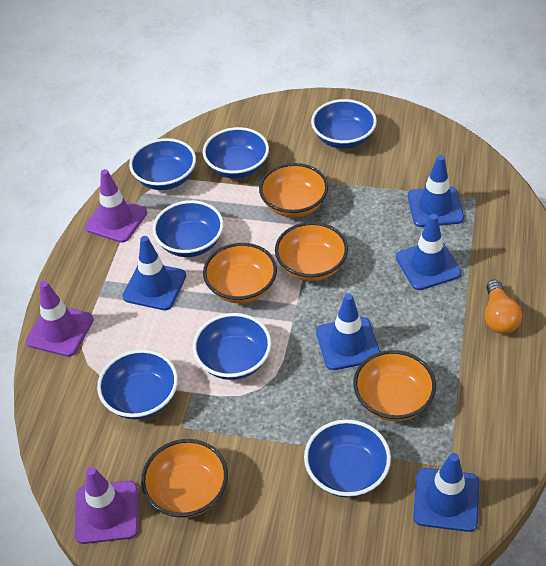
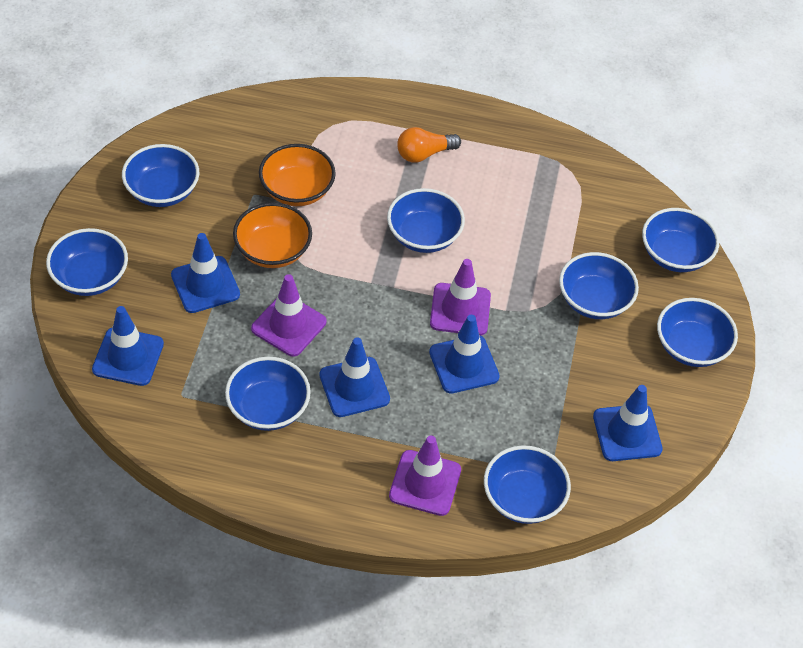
blue bowl: [97,349,178,419] [129,138,196,190] [153,200,224,257] [193,313,271,380] [203,127,269,178] [304,419,391,497] [311,99,377,149] = 7 -> [46,228,128,296] [122,144,199,207] [225,357,311,431] [387,188,465,253] [484,445,571,524] [559,252,639,319] [642,208,719,272] [657,298,738,367] = 8
orange bowl: [141,439,228,518] [203,243,277,303] [259,163,328,217] [275,222,348,281] [353,350,436,421] = 5 -> [233,202,312,268] [259,144,336,206] = 2

